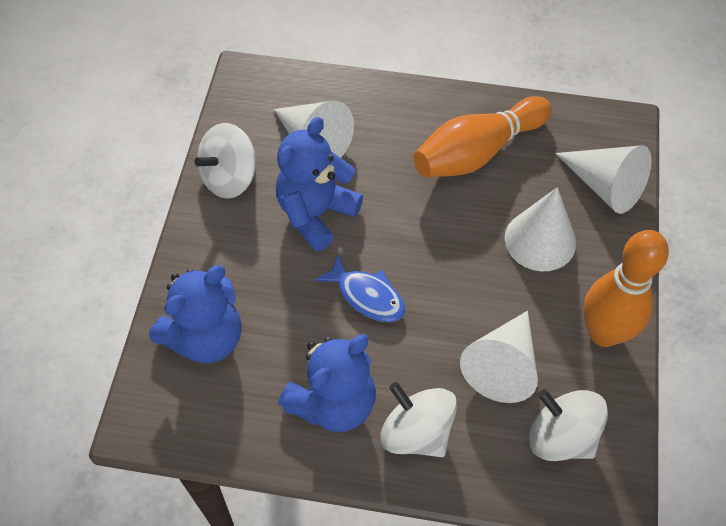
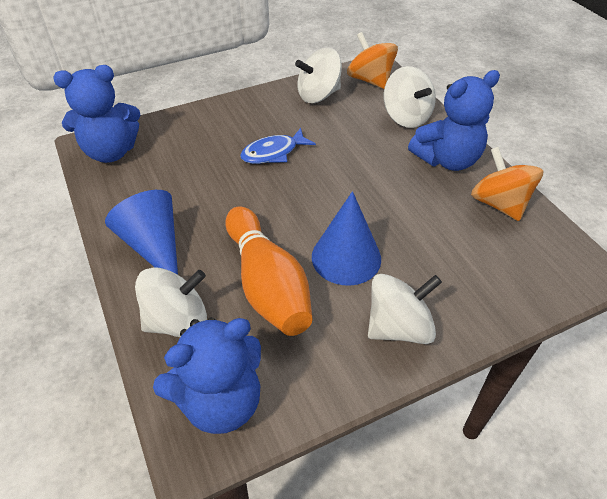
blue cone: none = 0 -> [105,190,178,275] [312,191,381,286] = 2
orange bowling pin: [413,96,551,178] [583,230,669,347] = 2 -> [225,206,313,336] = 1
orange spinning top: none = 0 -> [347,32,398,89] [471,147,543,221] = 2
white cone: [274,101,354,158] [460,311,538,403] [505,187,576,271] [555,145,652,214] = 4 -> none = 0
white spinning top: [194,123,256,199] [380,382,457,457] [529,389,608,461] = 3 -> [135,267,207,337] [295,48,342,103] [368,274,442,344] [384,66,436,128] = 4

